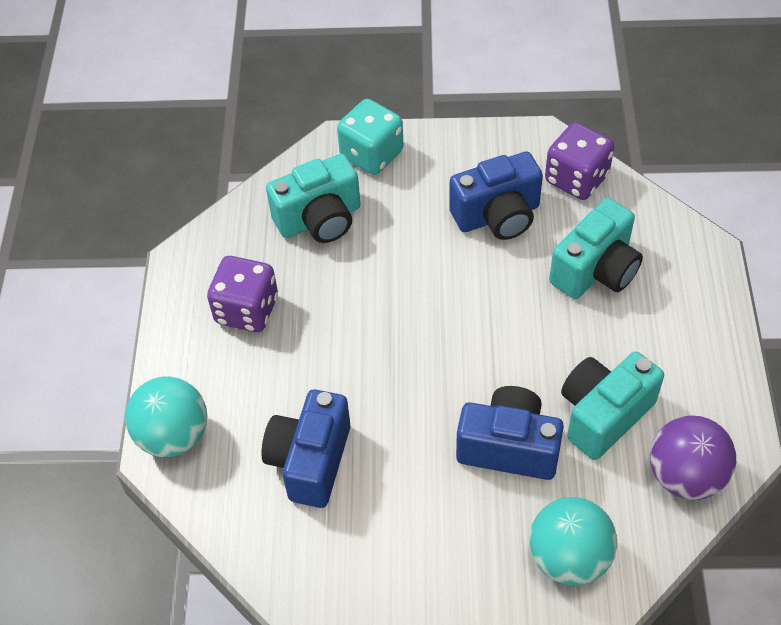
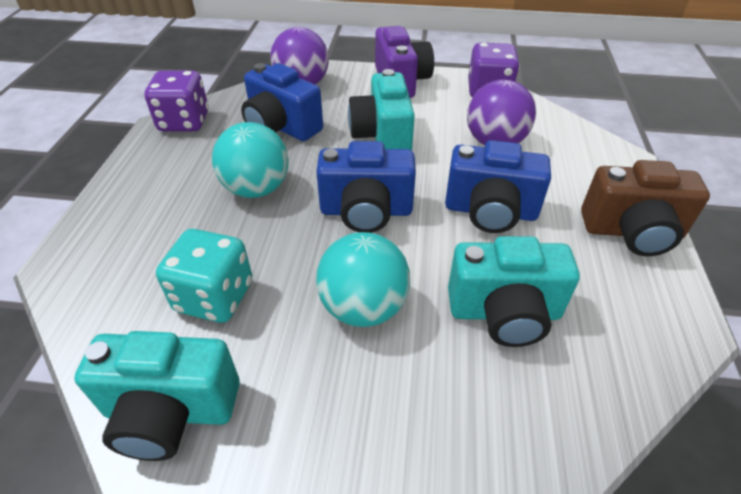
brown camera: none = 0 -> [581,160,710,256] = 1
purple ball: [650,416,736,500] = 1 -> [270,27,329,85] [467,80,536,145] = 2
purple camera: none = 0 -> [375,26,434,98] = 1

